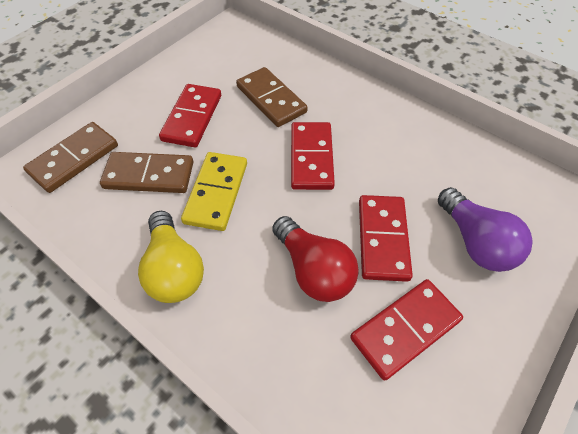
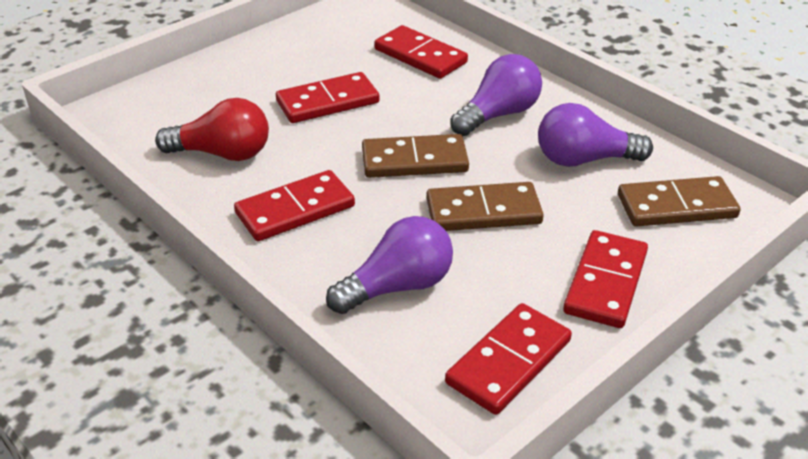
purple light bulb: [438,187,533,272] = 1 -> [326,216,453,314] [450,54,542,136] [538,103,653,167] = 3
red domino: [159,84,221,147] [291,122,335,190] [350,279,463,380] [359,195,413,282] = 4 -> [234,170,355,241] [276,72,379,123] [374,25,468,79] [445,303,572,415] [563,230,648,328] = 5
yellow domino: [181,152,247,231] = 1 -> none = 0
yellow light bulb: [138,211,204,303] = 1 -> none = 0

